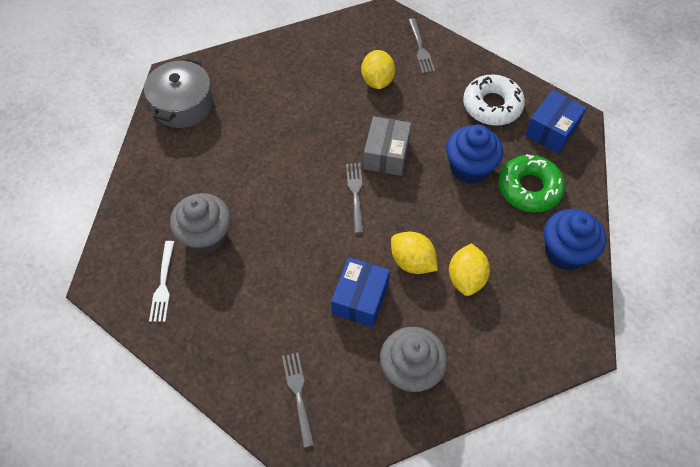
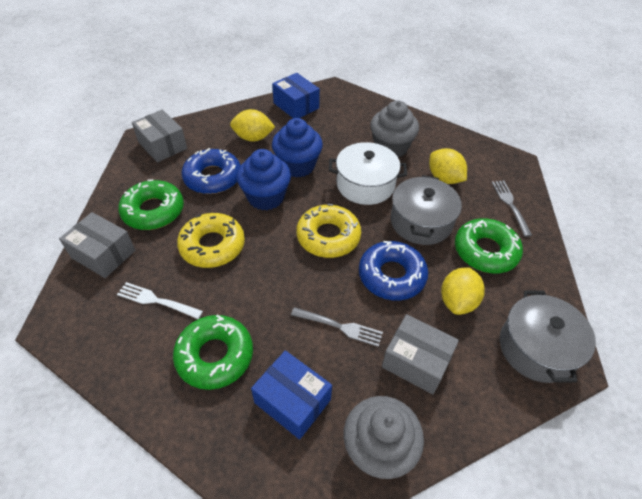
blue donut: none = 0 -> [182,148,241,194] [359,241,428,300] = 2
green donut: [499,154,565,213] = 1 -> [118,179,184,230] [173,315,253,390] [455,218,523,273] = 3
grey box: [363,116,411,176] = 1 -> [59,212,135,278] [132,110,187,162] [382,314,459,394] = 3
grey fork: [282,352,314,448] [346,163,364,233] [408,18,435,74] = 3 -> [291,307,383,347] [492,181,532,237] = 2
grey pot: [144,58,213,128] = 1 -> [390,175,462,245] [500,291,596,383] = 2
white donut: [463,75,525,126] = 1 -> none = 0
white pot: none = 0 -> [329,142,407,205] = 1
yellow donut: none = 0 -> [177,213,245,268] [297,204,361,258] = 2

